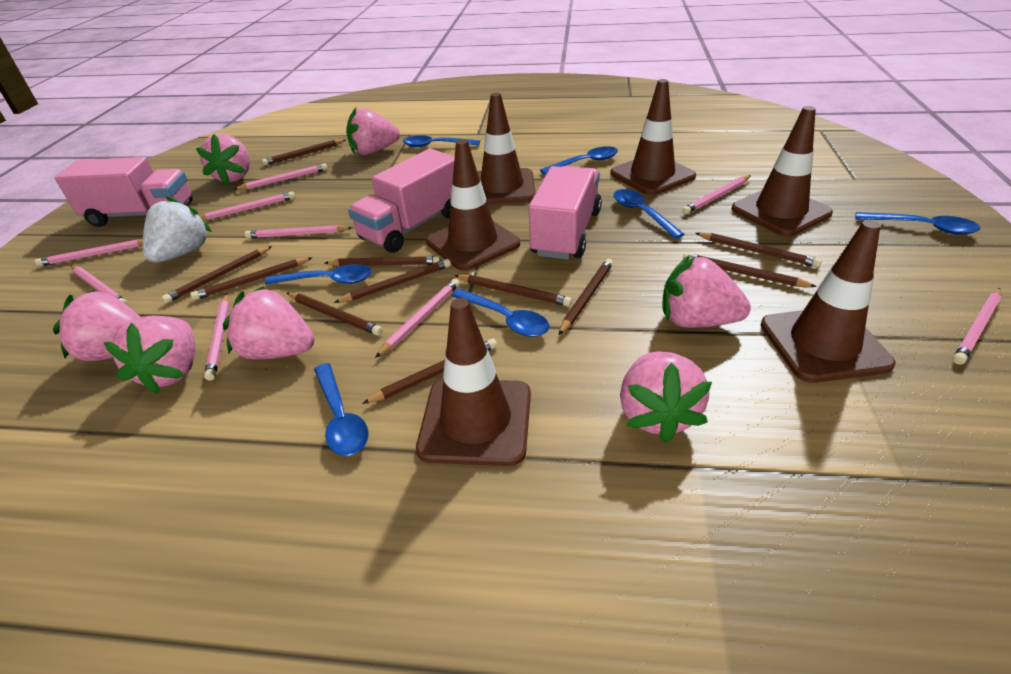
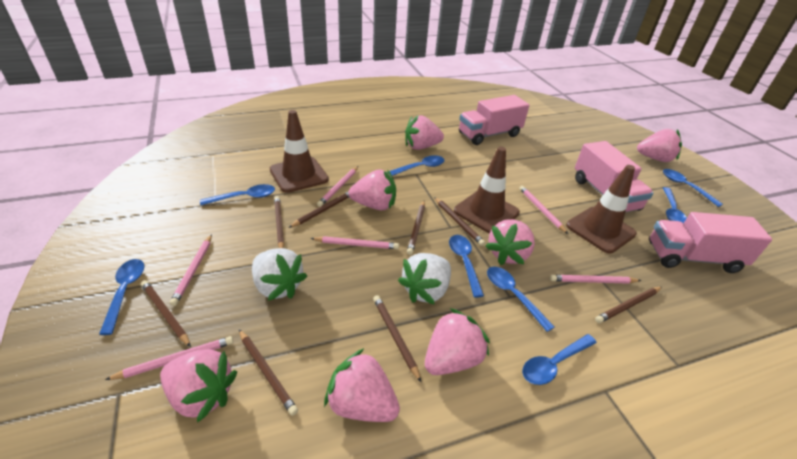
blue spoon: [265,264,372,285] [314,363,369,456] [403,135,480,147] [451,288,549,337] [540,146,618,175] [614,189,685,239] [856,212,980,235] = 7 -> [99,259,144,335] [200,184,275,205] [387,155,444,176] [449,235,484,298] [487,267,554,332] [522,334,597,385] [663,169,723,207] [663,187,687,223] = 8
brown pencil: [162,246,272,304] [191,257,313,300] [262,139,345,166] [287,292,383,336] [325,256,441,267] [334,259,451,303] [362,338,497,404] [454,275,572,307] [559,259,613,335] [683,252,817,287] [695,232,822,268] = 11 -> [141,280,191,347] [239,329,298,416] [274,196,284,248] [288,191,349,228] [373,295,421,382] [407,201,425,255] [434,197,485,246] [595,287,662,323] = 8
brown traffic cone: [416,298,531,466] [426,139,520,271] [477,93,535,204] [610,79,696,195] [732,106,833,236] [761,220,895,383] = 6 -> [270,110,329,193] [454,147,520,234] [566,165,637,253] = 3
pink pencil: [35,239,143,267] [71,265,127,305] [200,192,295,221] [204,294,230,381] [233,163,328,190] [245,225,353,238] [375,279,460,358] [682,175,751,215] [953,288,1001,365] = 9 -> [105,336,233,380] [170,234,212,306] [310,236,399,249] [317,166,358,207] [519,186,568,234] [550,275,641,284] = 6
white strawberry: [143,196,212,263] = 1 -> [252,248,307,301] [398,253,451,305] = 2

